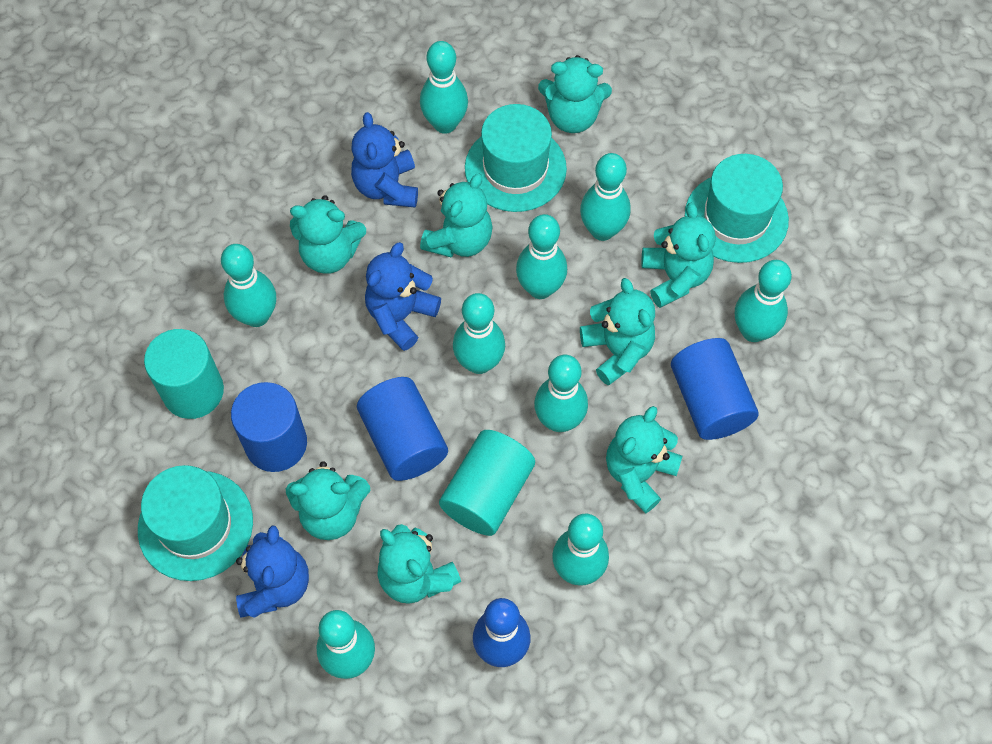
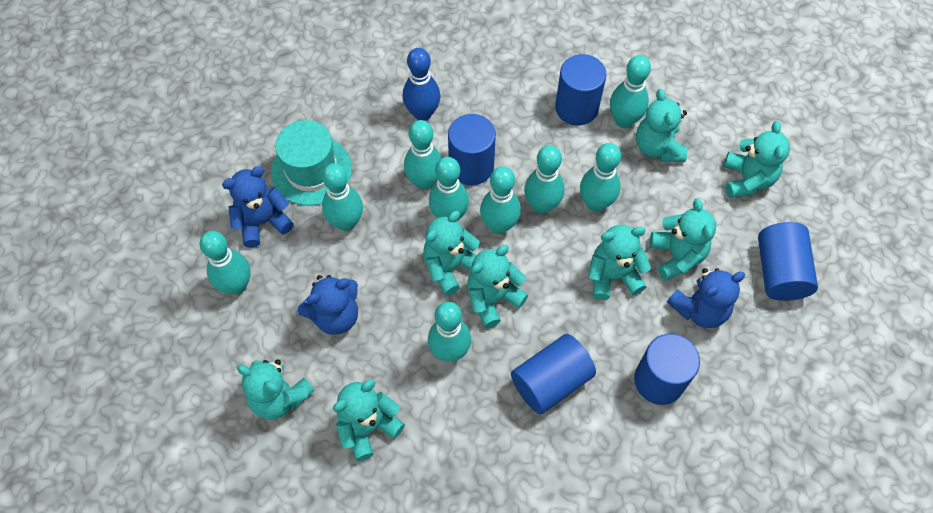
blue cylinder: [231,382,307,472] [357,377,448,481] [671,338,759,440] = 3 -> [448,114,496,185] [511,334,596,414] [555,54,607,125] [634,334,700,405] [758,222,818,301] = 5
turquoise cylinder: [144,329,224,419] [439,430,535,536] = 2 -> none = 0
turquoise hat: [138,465,253,581] [465,104,567,212] [685,154,789,263] = 3 -> [271,120,352,206] = 1

